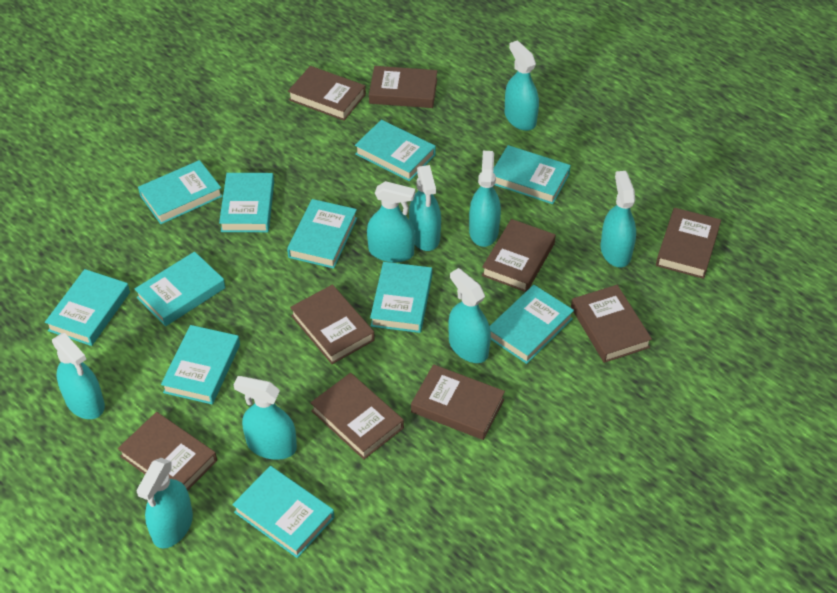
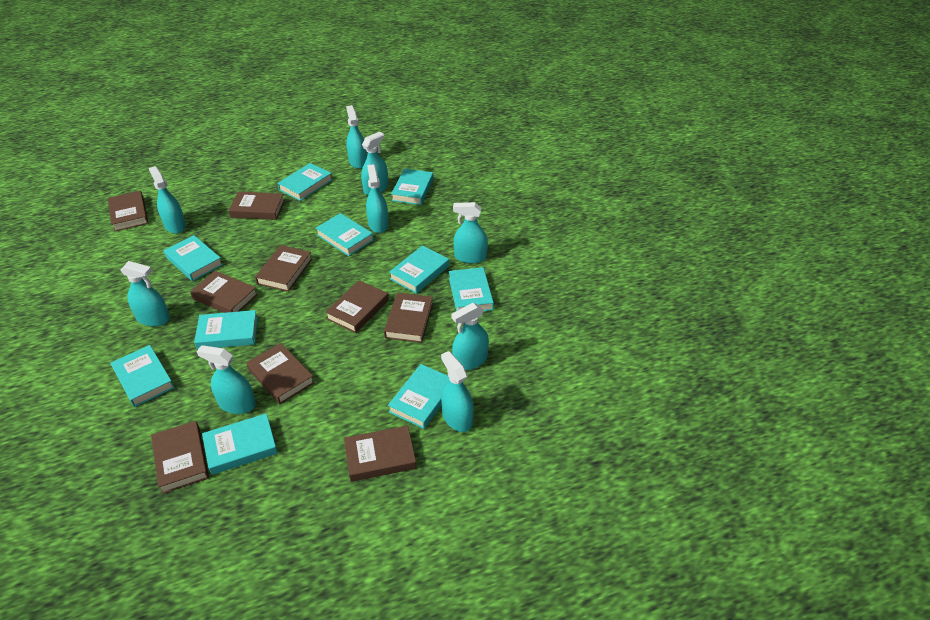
turquoise book: [45,269,130,346] [135,251,225,326] [138,160,223,224] [161,325,240,404] [219,173,274,232] [232,466,334,558] [287,199,357,269] [355,120,436,181] [370,262,432,333] [490,285,574,364] [493,145,571,204] = 11 -> [111,345,174,407] [164,235,223,281] [194,310,258,350] [202,413,278,475] [278,163,332,201] [316,213,374,256] [388,364,450,429] [389,245,449,294] [391,168,433,205] [449,267,494,311] = 10

